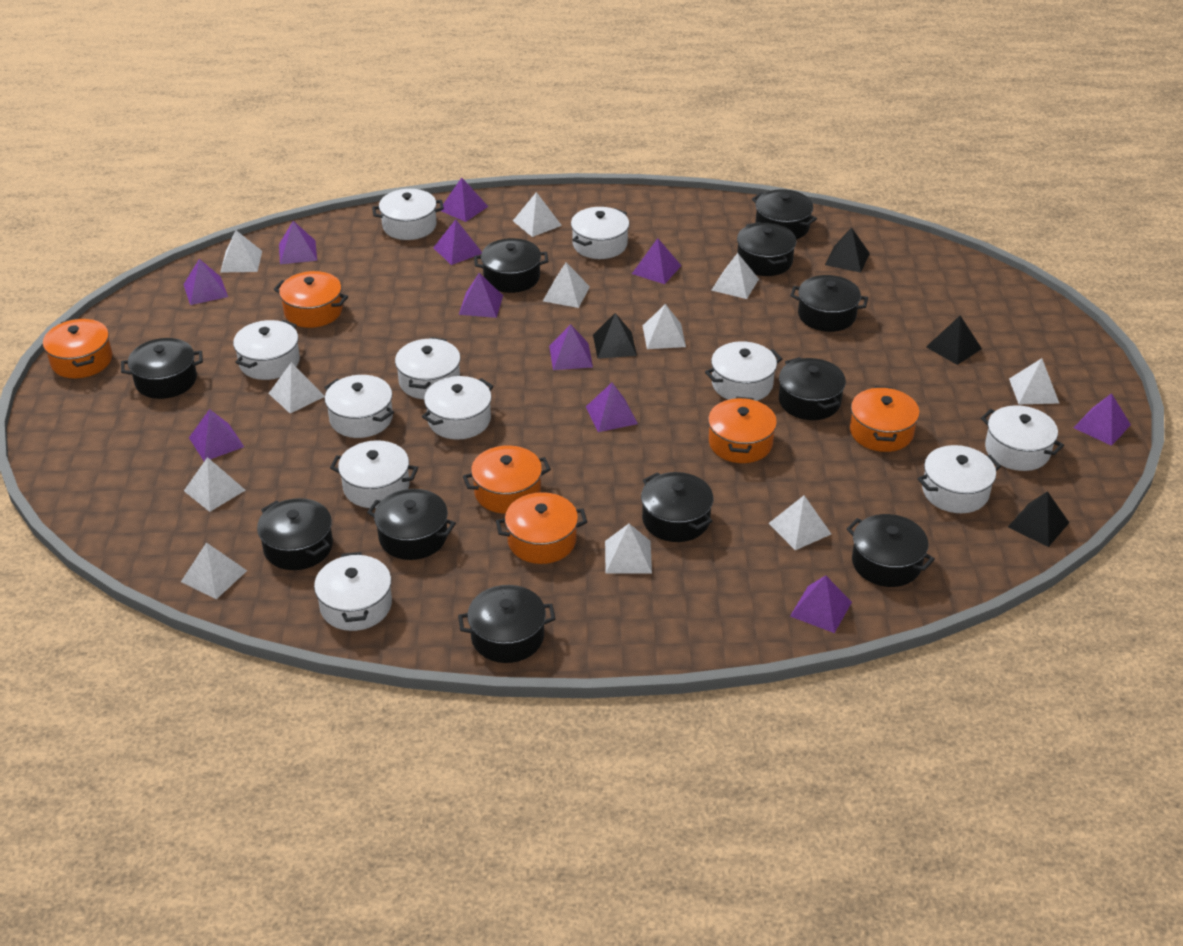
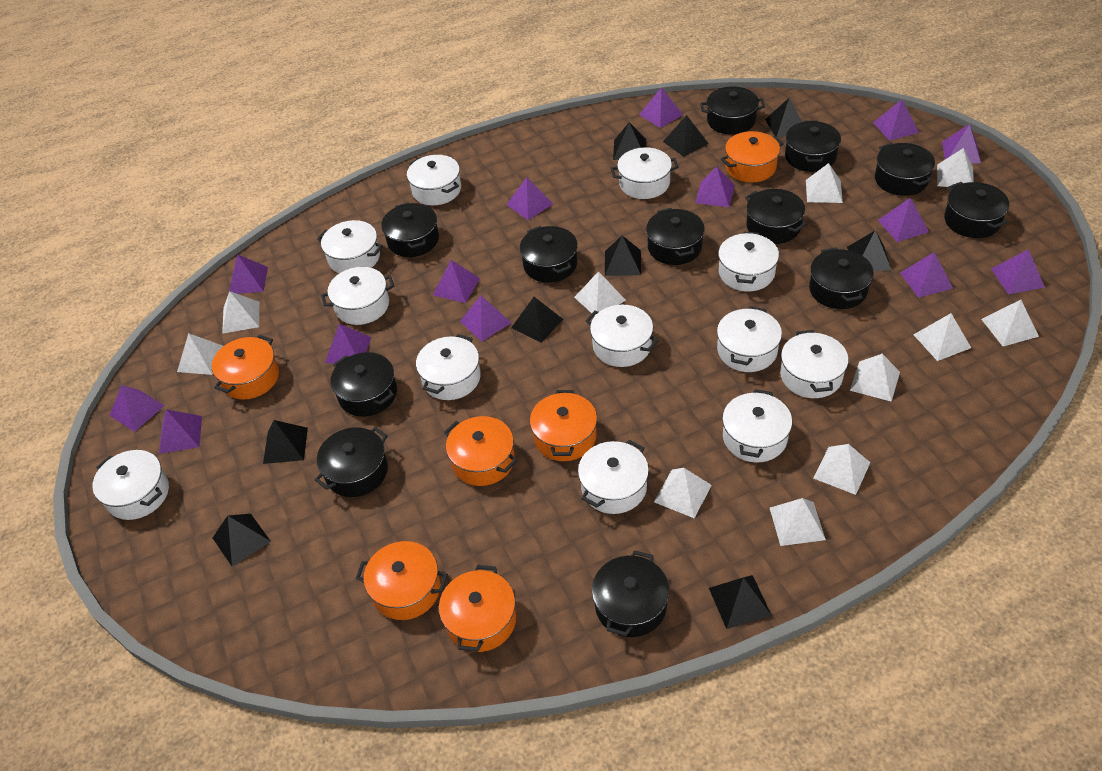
black pot: [121,338,203,399] [257,498,333,570] [367,489,456,560] [458,585,555,663] [474,238,548,293] [641,472,713,542] [737,222,797,276] [752,189,817,239] [779,357,846,420] [790,275,868,332] [846,514,935,587] = 11 -> [315,427,388,497] [330,352,397,417] [381,202,439,257] [520,226,578,283] [592,550,669,637] [646,208,705,265] [700,87,765,135] [745,189,807,244] [785,120,841,172] [809,247,874,309] [875,143,935,196] [944,182,1009,238] = 12
black pyramid: [593,313,637,359] [825,227,870,273] [926,316,982,365] [1008,491,1069,547] = 4 -> [213,514,271,567] [263,420,308,464] [511,297,563,343] [605,236,641,276] [613,122,646,160] [663,115,709,157] [709,575,772,629] [765,98,802,138] [847,230,892,271] = 9
purple pyramid: [183,259,228,305] [189,409,244,461] [279,221,317,264] [433,219,482,265] [441,178,488,222] [459,273,503,318] [549,324,593,370] [586,383,638,432] [632,238,681,284] [790,576,852,633] [1073,393,1131,446] = 11 -> [109,385,165,432] [159,409,202,454] [229,254,268,294] [325,323,371,364] [433,260,480,303] [460,296,511,342] [506,177,553,220] [639,87,683,128] [695,167,735,207] [873,100,919,141] [878,198,929,242] [900,252,953,298] [942,124,981,164] [991,249,1045,294] = 14
white pot: [233,320,300,380] [314,552,392,631] [324,375,394,438] [330,440,418,508] [372,189,444,240] [395,337,461,399] [422,376,494,440] [571,207,629,259] [705,341,782,401] [917,445,1001,513] [981,405,1064,471] = 11 -> [92,450,169,520] [317,220,383,274] [321,267,394,325] [407,155,461,206] [416,334,481,400] [578,440,649,514] [586,305,659,367] [611,147,679,199] [717,306,782,372] [718,232,779,291] [722,389,792,462] [780,330,849,398] = 12

